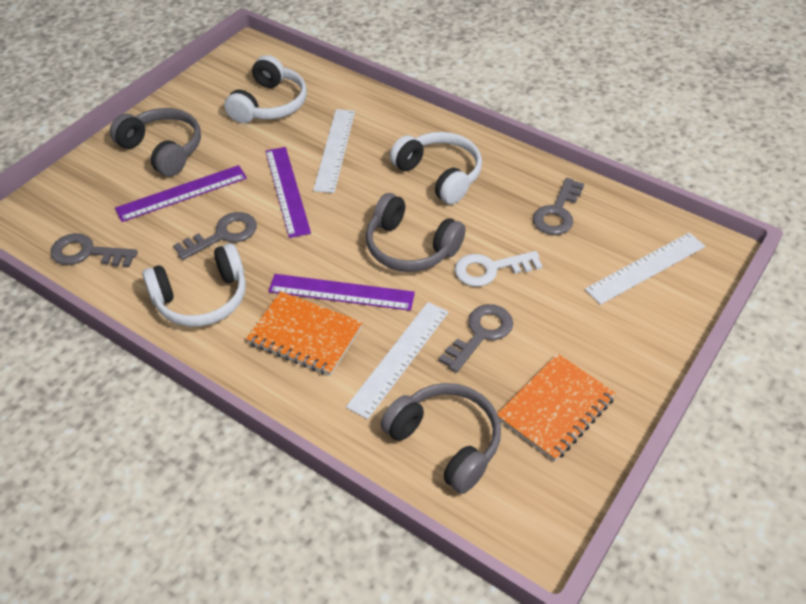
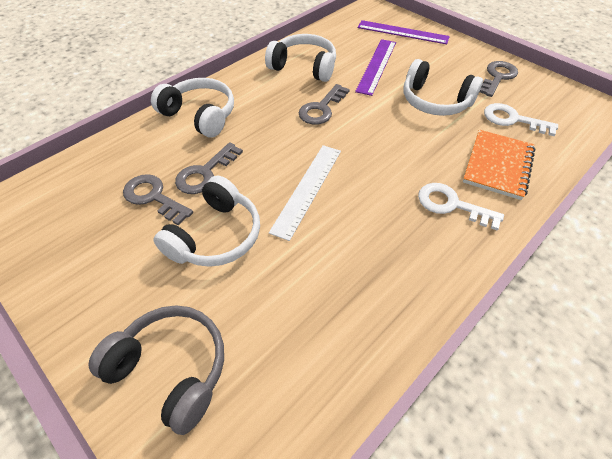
grey headphones: [110,108,201,177] [366,193,466,272] [381,383,501,494] = 3 -> [88,305,224,435] = 1
orange notebook: [246,291,363,376] [497,354,616,462] = 2 -> [463,130,536,200] = 1
purple ruler: [115,165,247,222] [265,147,311,238] [268,274,415,311] = 3 -> [355,39,396,96] [358,20,450,44] = 2
white headphones: [142,243,246,327] [224,55,307,123] [390,132,482,205] = 3 -> [151,78,234,137] [153,176,260,267] [265,34,336,82] [404,59,483,116] = 4
white key: [455,251,543,287] = 1 -> [418,183,504,231] [484,103,558,136] = 2
white ruler: [313,109,355,193] [346,302,449,419] [585,233,705,305] = 3 -> [269,145,341,241] = 1

